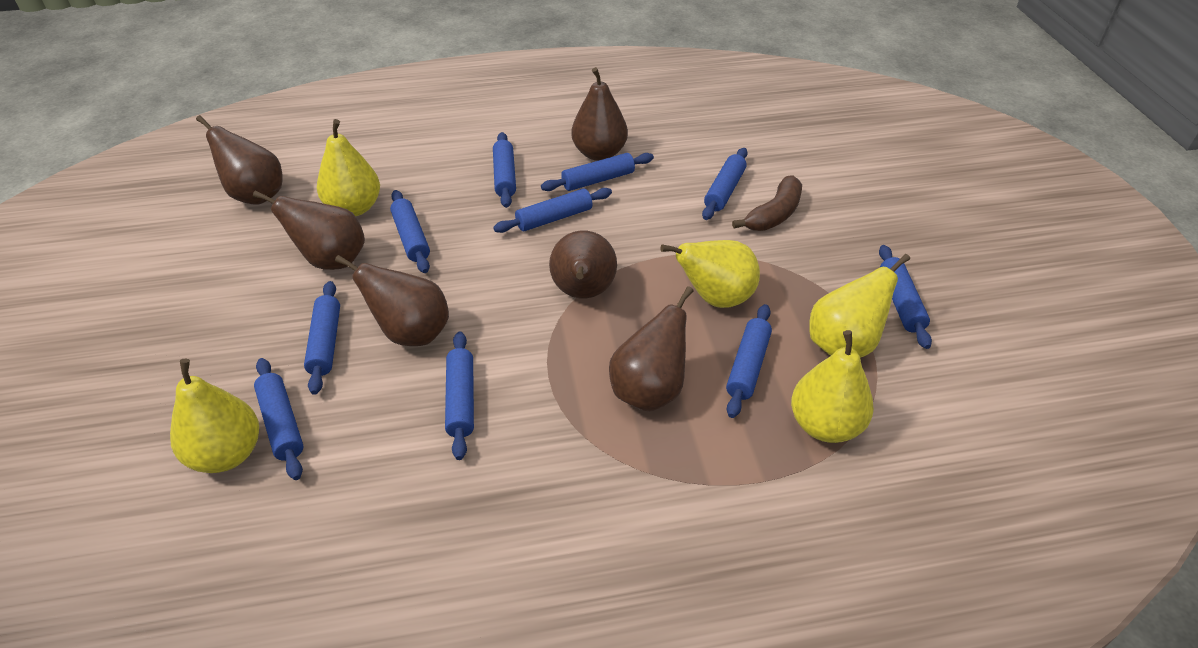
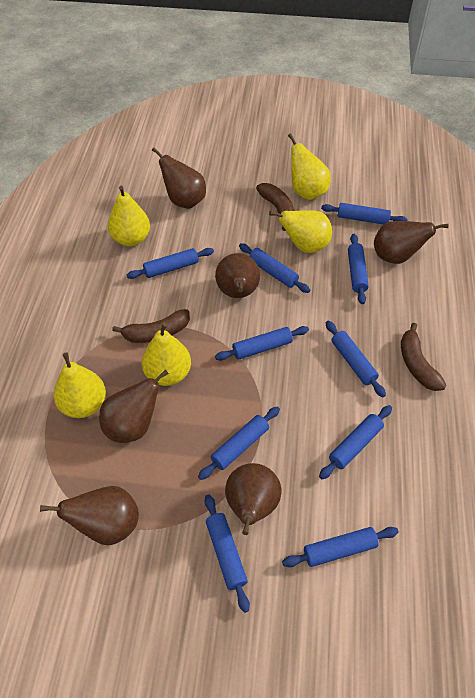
brown banana: [732,175,802,231] = 1 -> [112,309,190,343] [256,183,294,231] [401,323,446,391] = 3

